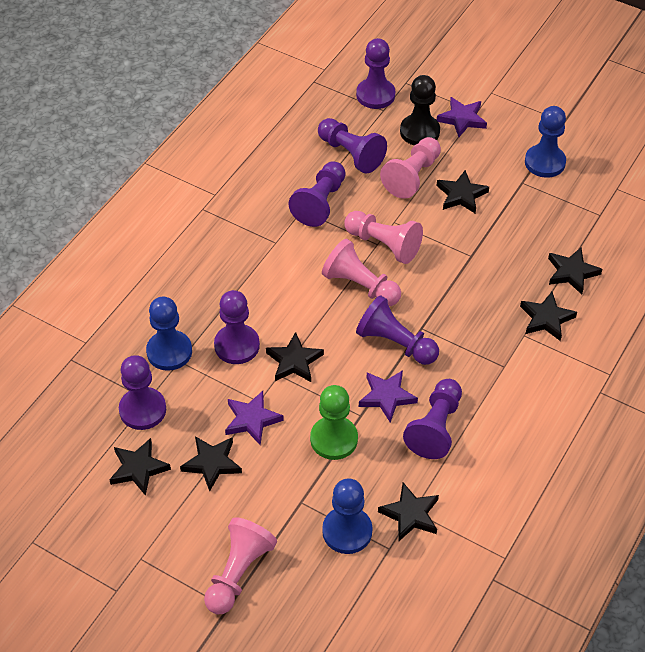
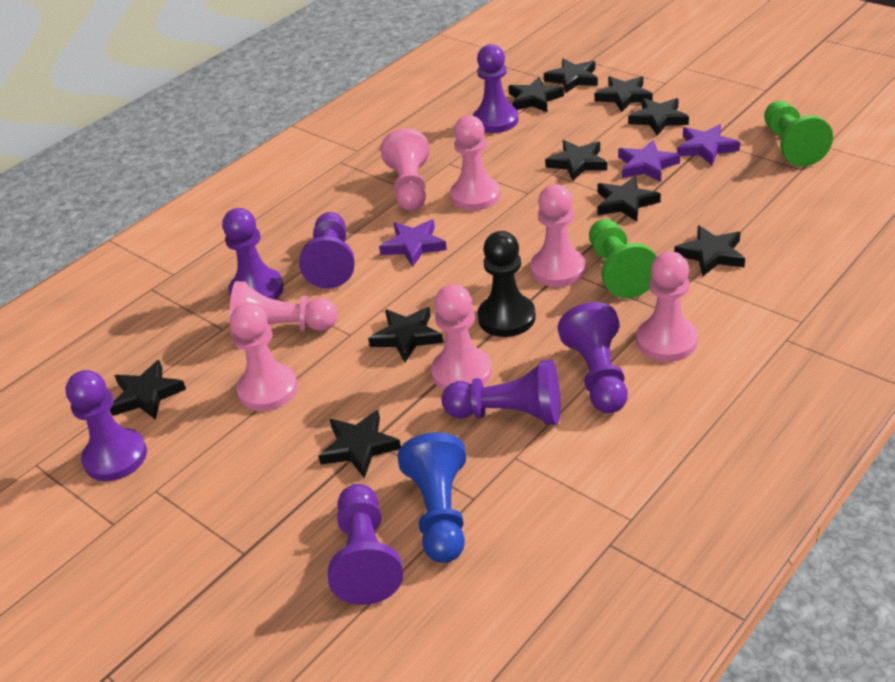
black star: [109,438,171,496] [180,436,242,492] [266,332,324,382] [378,483,439,541] [437,170,489,214] [520,292,577,341] [548,248,602,295] = 7 -> [110,360,186,420] [318,410,401,478] [368,307,443,362] [508,77,564,112] [544,59,598,94] [545,140,607,181] [594,76,653,112] [598,176,661,221] [628,98,689,135] [674,225,745,276] = 10
blue pawn: [146,297,192,371] [322,478,372,554] [525,106,566,178] = 3 -> [398,433,466,563] = 1
green pawn: [310,385,358,460] = 1 -> [589,219,656,298] [764,101,833,167] = 2
pink pawn: [204,517,277,614] [322,239,401,306] [344,211,423,264] [380,137,441,199] = 4 -> [229,281,338,337] [230,303,298,411] [381,128,429,211] [431,284,492,391] [450,115,500,211] [530,184,586,287] [636,251,698,362] = 7

